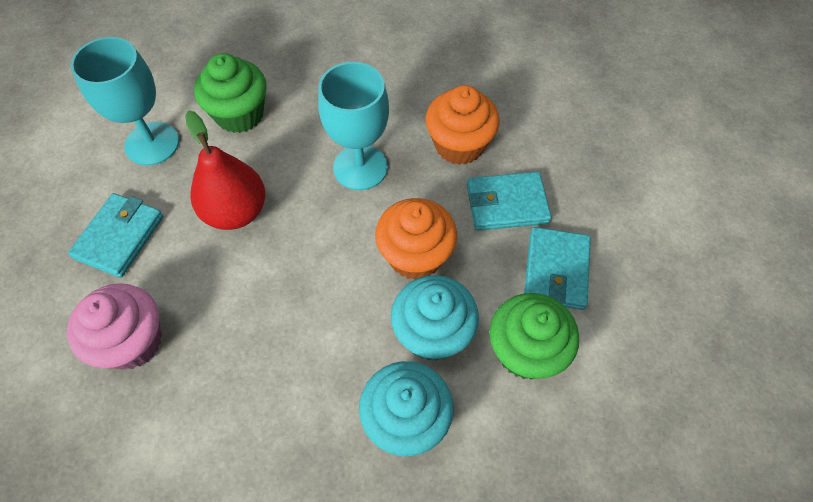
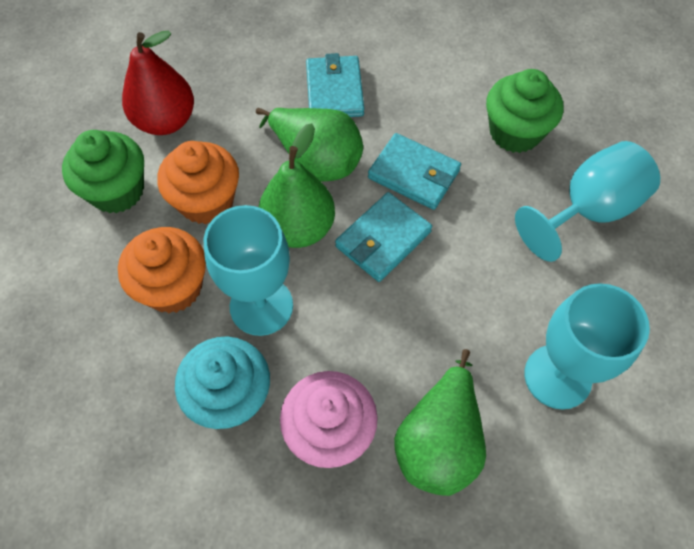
green pear: none = 0 -> [256,108,363,182] [259,123,335,248] [394,349,486,496] = 3
turquoise cupcake: [359,361,454,456] [391,275,479,361] = 2 -> [175,337,270,429] = 1
turquoise goblet: [71,37,179,166] [318,62,389,190] = 2 -> [204,205,293,336] [515,141,660,262] [524,283,650,410] = 3

